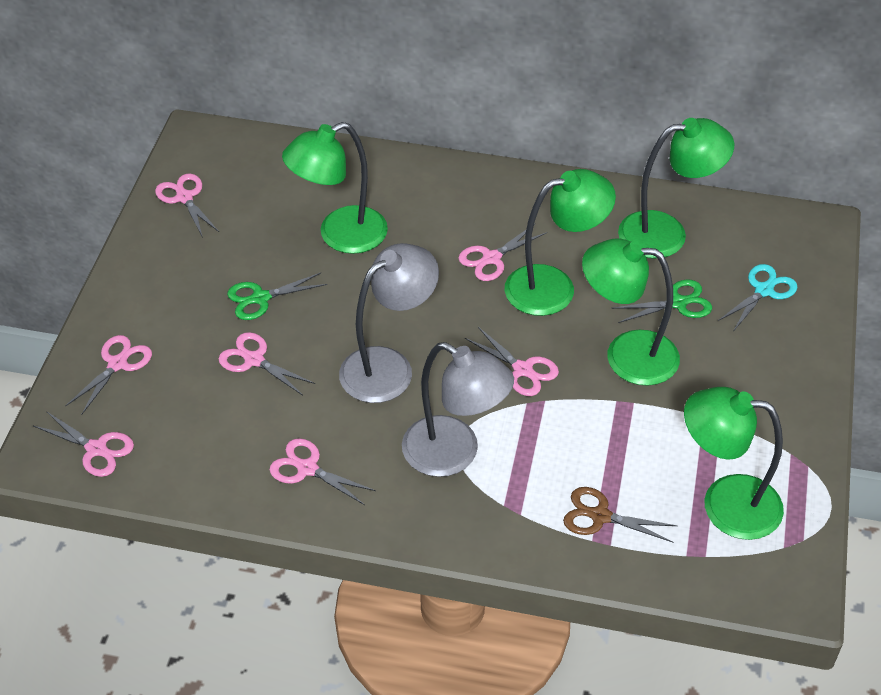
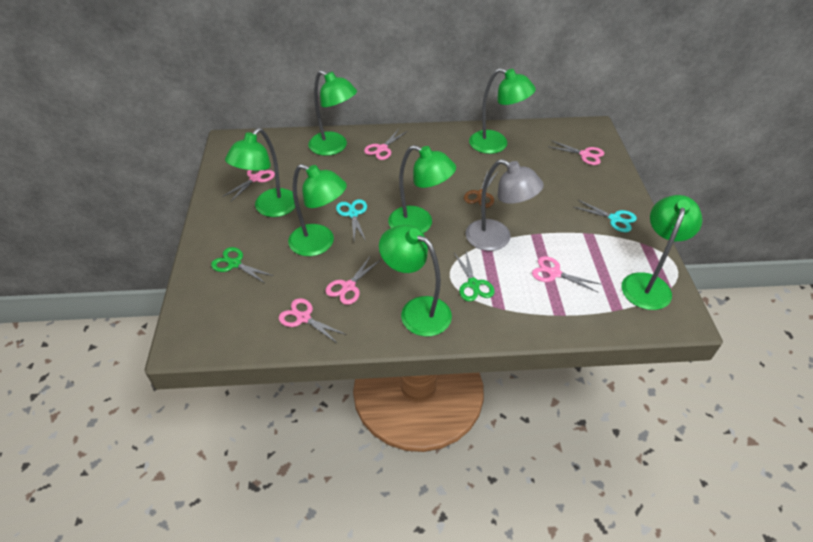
green lamp: [282,122,388,254] [505,169,616,316] [582,238,680,386] [618,118,734,259] [684,387,784,540] = 5 -> [225,128,295,217] [288,164,347,256] [308,70,357,156] [379,225,452,337] [388,145,456,233] [469,68,536,154] [622,195,702,310] = 7
grey lamp: [339,243,439,403] [402,342,514,477] = 2 -> [466,159,544,251] = 1
pink scissors: [34,411,134,477] [65,335,152,415] [155,173,219,238] [218,332,315,396] [270,438,376,505] [458,224,547,281] [465,327,559,396] = 7 -> [222,170,275,202] [278,298,347,344] [326,255,380,305] [364,129,407,160] [532,256,600,292] [550,140,604,165] = 6
turquoise scissors: [718,264,798,330] = 1 -> [336,199,367,241] [574,200,637,232] = 2

